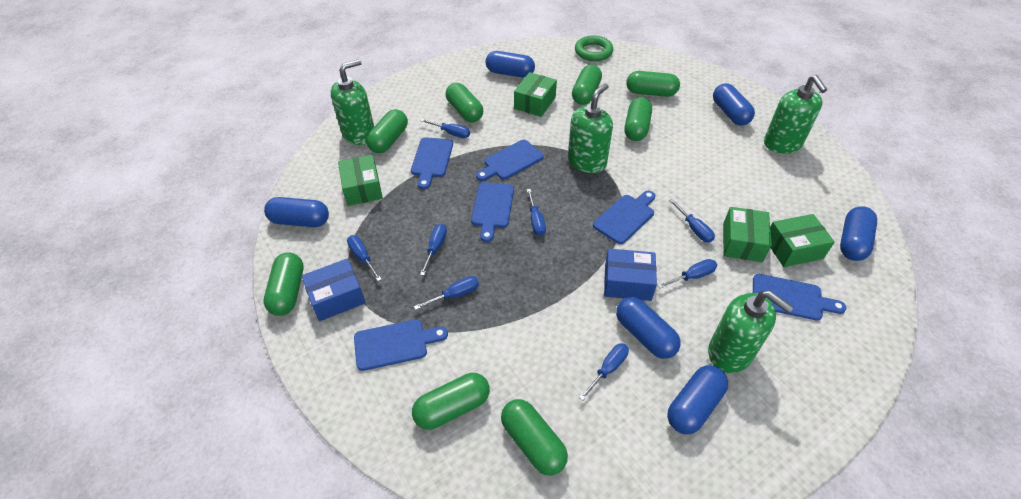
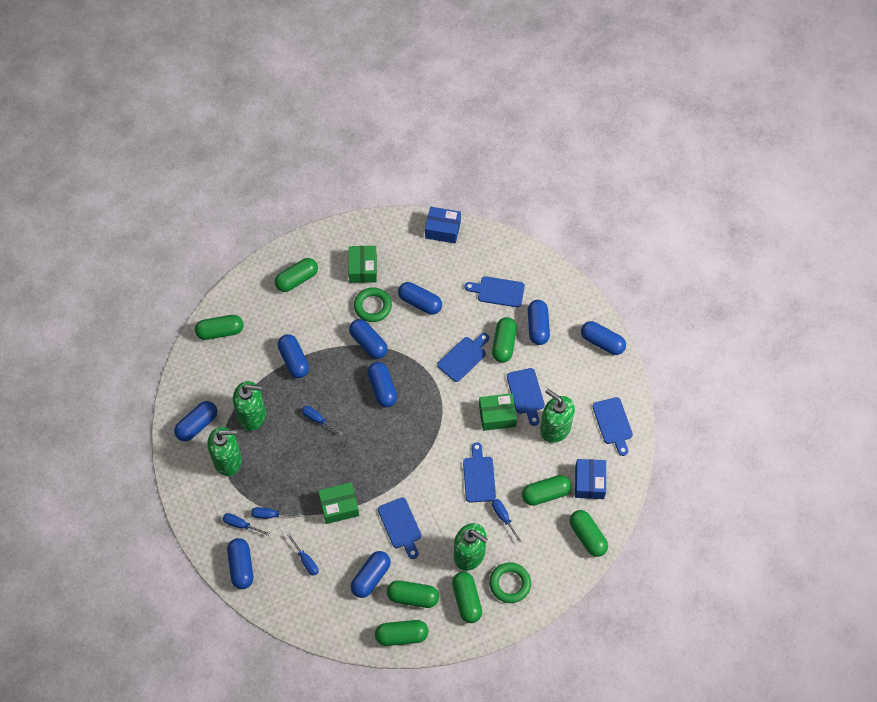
blue capsule: [264,197,329,227] [485,51,535,78] [616,297,681,359] [667,365,728,434] [713,83,755,126] [840,206,877,261] = 6 -> [174,401,217,441] [227,538,253,589] [278,334,309,378] [349,319,388,359] [351,551,391,598] [368,362,397,407] [398,282,442,315] [528,300,550,345] [581,321,626,355] = 9
blue screwdriver: [347,235,382,281] [414,276,479,310] [420,224,447,276] [421,119,470,138] [527,189,546,236] [579,343,629,400] [658,259,717,288] [669,199,715,243] = 8 -> [223,513,270,536] [251,507,302,519] [287,533,318,576] [302,406,342,435] [492,499,521,542] = 5
green box: [338,155,383,206] [514,72,557,117] [723,207,772,262] [770,214,835,267] = 4 -> [318,482,359,524] [349,246,377,283] [479,393,517,431] = 3
green ring: [575,36,613,61] = 1 -> [354,287,392,322] [489,563,531,603] = 2

